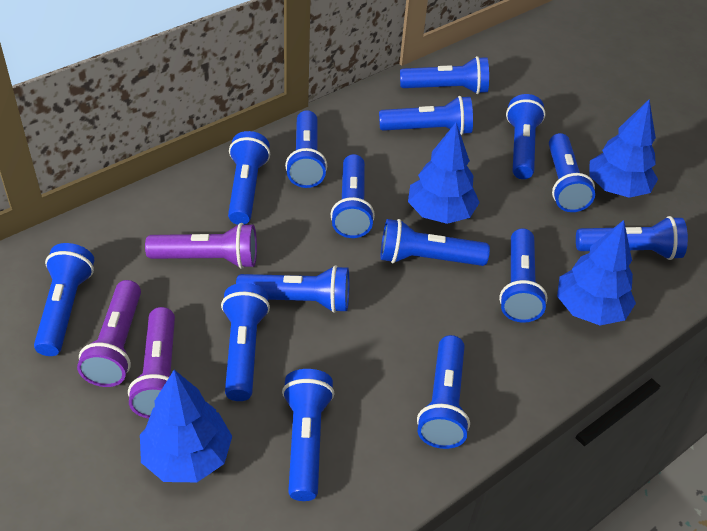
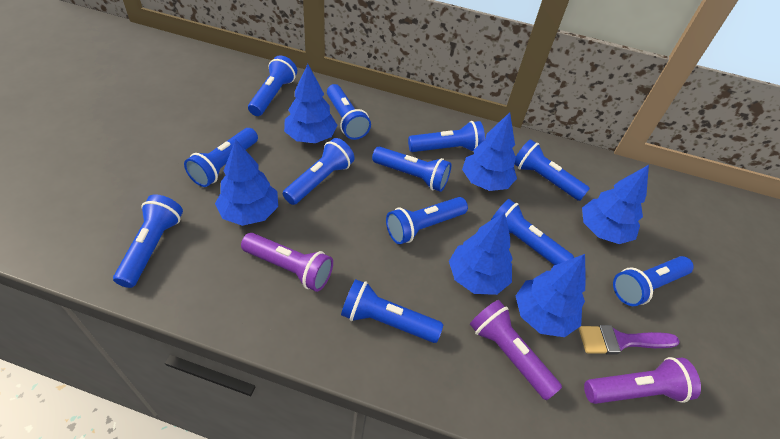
blue flashlight: [34,243,94,356] [221,283,270,401] [228,131,270,225] [236,265,349,313] [282,369,335,501] [285,110,327,188] [331,154,375,238] [379,96,473,135] [381,219,490,266] [400,56,489,94] [417,335,470,449] [499,228,548,323] [506,94,546,179] [549,133,595,212] [576,216,688,260] = 15 -> [113,194,183,288] [184,128,258,187] [248,55,297,116] [283,138,355,205] [327,84,371,140] [341,279,443,343] [372,146,451,192] [386,197,468,244] [408,121,485,152] [490,199,574,265] [514,139,590,201] [613,256,694,306] = 12
blue tree: [140,370,232,482] [408,123,480,224] [557,220,636,325] [589,100,658,198] = 4 -> [215,139,278,226] [284,64,338,143] [449,212,513,295] [462,112,517,191] [516,254,586,337] [582,165,649,244] = 6
purple brush: none = 0 -> [579,325,680,354] = 1

